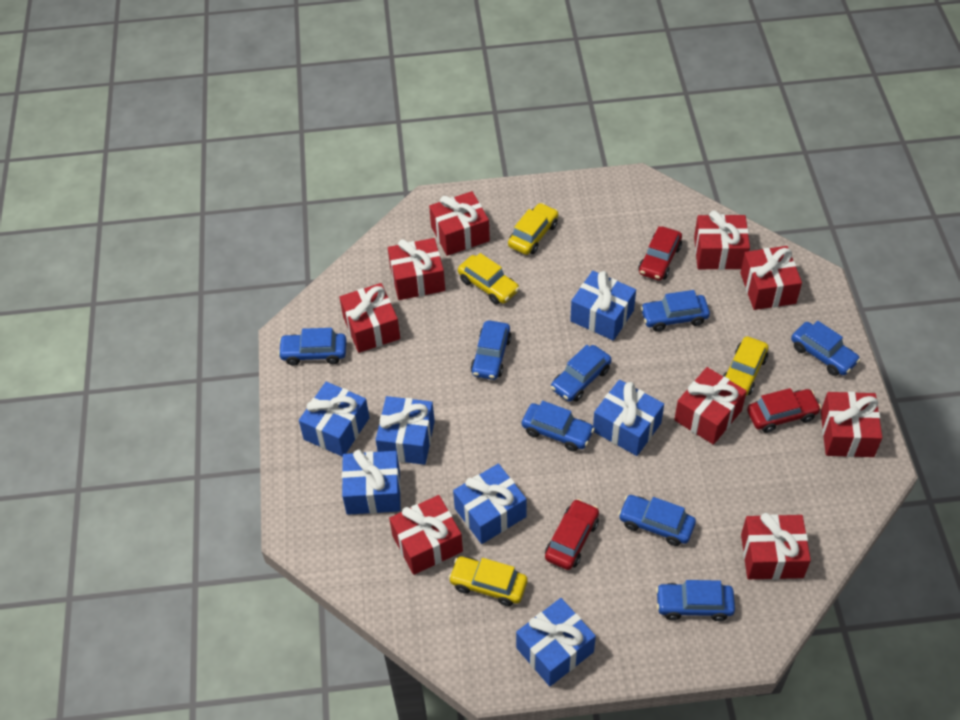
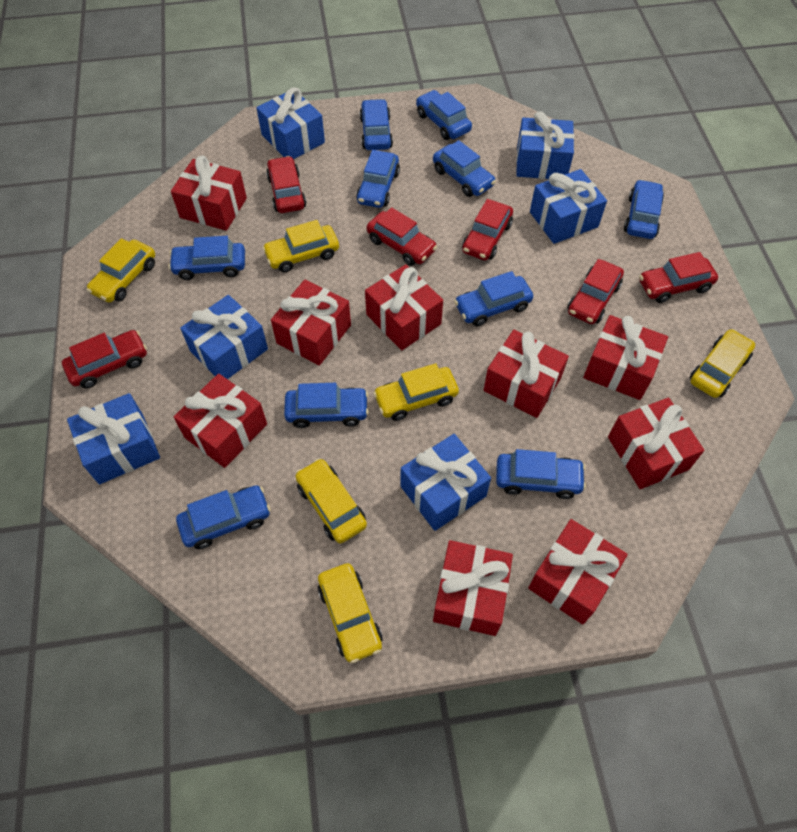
blue car: [278,328,347,366] [471,320,512,380] [522,401,595,452] [551,345,612,402] [618,495,696,546] [640,290,710,332] [656,580,735,621] [791,321,860,376] = 8 -> [168,236,245,280] [176,485,271,549] [284,383,369,428] [356,150,400,208] [359,99,393,150] [416,90,472,140] [433,140,496,197] [454,271,533,326] [496,449,586,499] [624,179,664,239] = 10
blue gift: [299,382,370,457] [342,450,401,515] [376,396,435,465] [453,464,526,544] [516,598,596,686] [570,271,636,341] [593,380,664,456] = 7 -> [67,393,160,484] [180,295,268,379] [256,87,325,159] [401,434,491,531] [516,111,574,179] [530,169,607,244] = 6
red car: [545,499,599,570] [638,226,682,281] [747,388,821,433] = 3 -> [62,330,147,388] [266,156,306,213] [367,207,437,266] [462,199,513,260] [567,259,624,324] [639,252,718,303] = 6
yellow car: [448,556,527,606] [458,253,520,305] [508,203,558,255] [723,336,769,395] = 4 -> [87,238,155,303] [262,220,339,272] [295,458,367,543] [318,563,382,663] [373,363,459,421] [690,329,755,398] = 6

